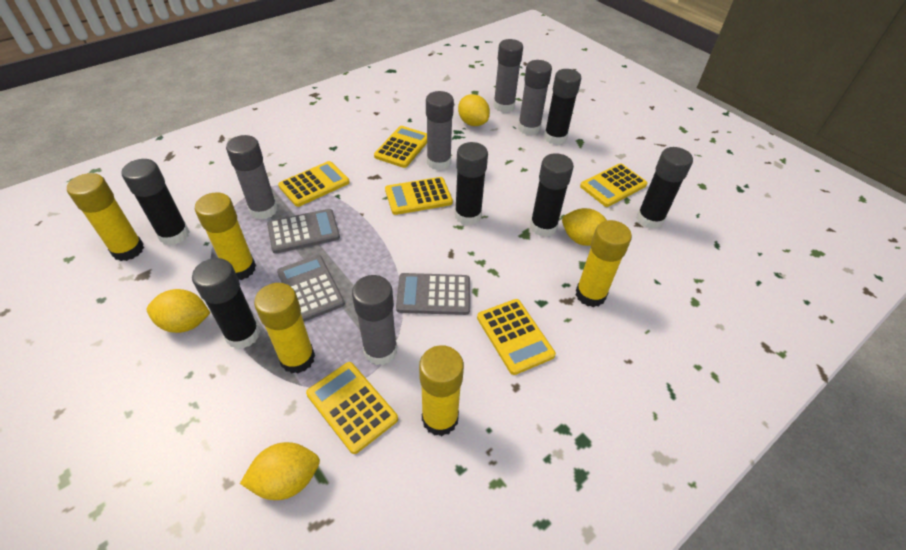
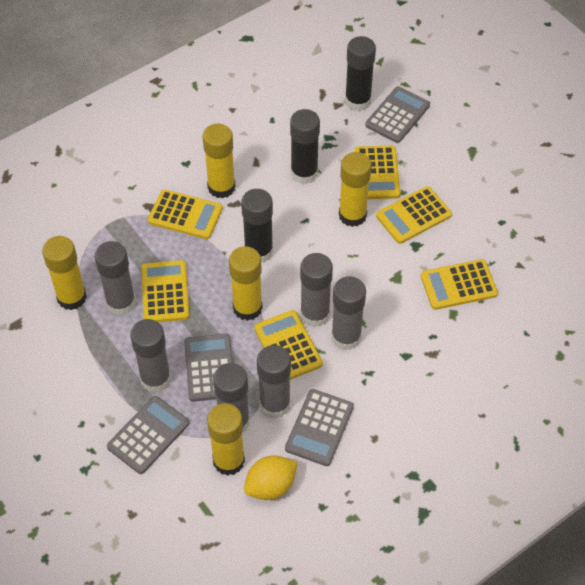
black glue stick: [122,159,189,245] [192,258,260,349] [455,142,488,225] [530,153,574,237] [544,69,581,145] [636,147,693,229] = 6 -> [241,189,273,262] [290,109,320,184] [345,36,376,111] = 3
grey calculator: [267,209,340,254] [277,255,345,322] [396,273,470,315] = 3 -> [107,396,189,474] [184,334,233,402] [285,389,354,466] [365,86,430,143] = 4
grey glue stick: [226,135,278,219] [352,275,397,365] [426,91,454,170] [493,39,523,113] [518,60,552,135] = 5 -> [94,241,136,315] [130,319,171,393] [213,363,250,433] [257,345,291,418] [300,253,333,327] [331,276,366,350] = 6
yellow lemon: [147,289,210,333] [240,442,320,500] [458,94,490,126] [562,208,607,246] = 4 -> [244,455,298,500] = 1

